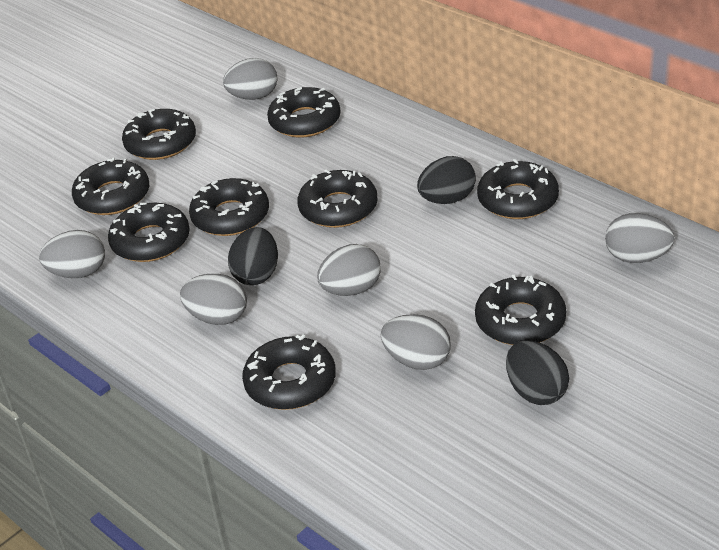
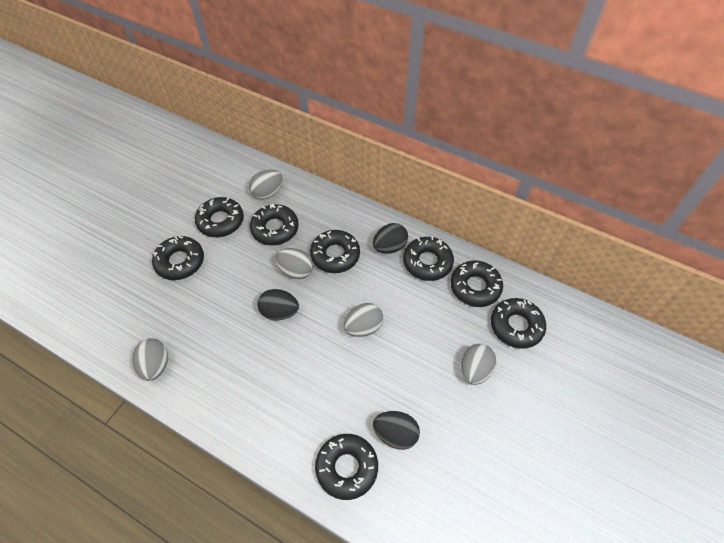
black donut: [72,158,149,215] [108,203,190,262] [122,109,196,160] [189,178,269,236] [242,335,336,410] [267,87,341,138] [297,170,377,228] [475,275,566,345] [477,159,559,219] = 9 -> [152,236,204,280] [195,197,244,237] [250,204,299,245] [310,230,360,273] [315,434,378,500] [403,236,454,281] [451,260,503,307] [491,298,546,349] = 8
grey egg: [39,230,105,278] [180,274,247,325] [223,58,278,100] [317,244,381,296] [381,314,451,370] [605,213,674,263] = 6 -> [132,338,168,381] [249,170,283,200] [275,248,313,279] [344,303,383,337] [461,344,496,385] = 5

